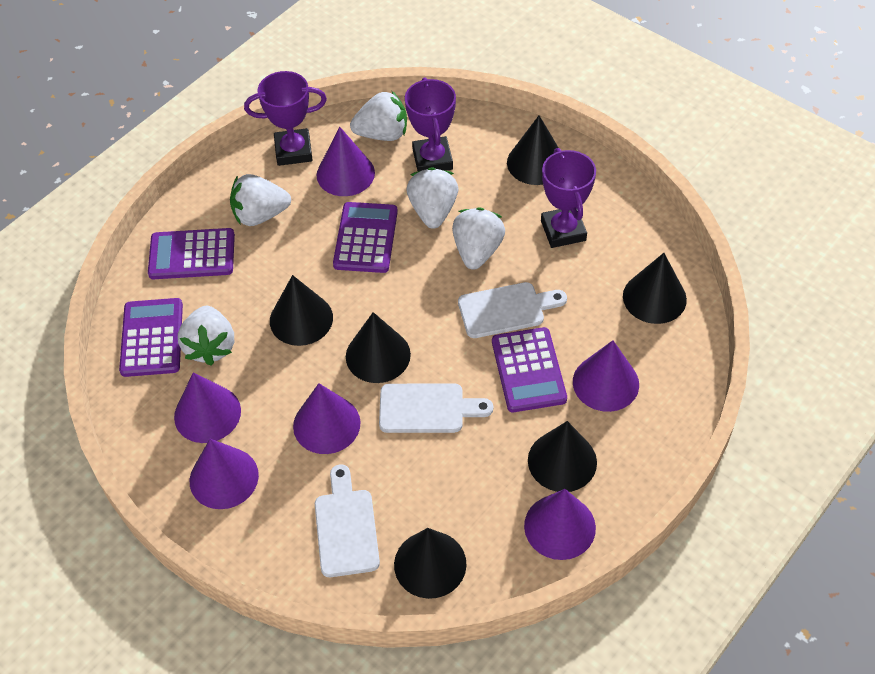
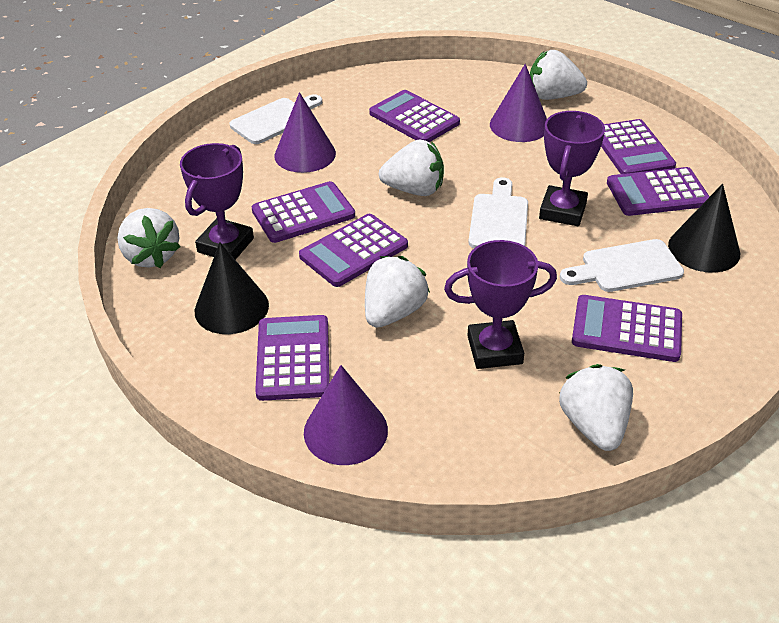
black cone: [270,275,333,346] [346,312,411,383] [394,528,467,599] [507,115,559,185] [528,421,597,492] [623,253,687,324] = 6 -> [195,243,269,334] [668,184,740,273] = 2
purple calculator: [119,298,183,377] [148,228,235,279] [333,202,398,273] [492,327,567,412] = 4 -> [252,181,355,243] [255,315,330,401] [299,214,408,287] [369,90,460,142] [572,295,682,362] [601,119,676,174] [607,167,710,216] = 7
purple cone: [174,372,241,443] [190,439,259,509] [293,383,361,454] [317,127,375,196] [524,489,596,560] [573,340,639,412] = 6 -> [274,92,336,173] [304,365,388,465] [490,64,547,142] = 3

